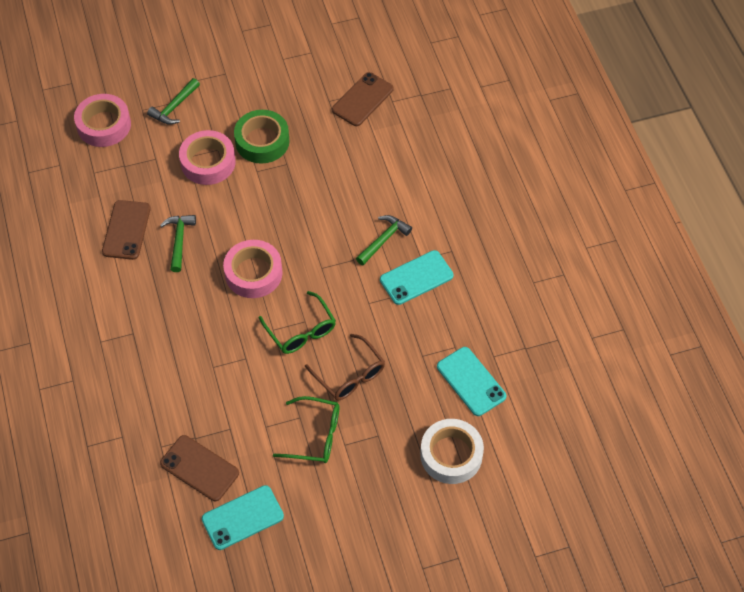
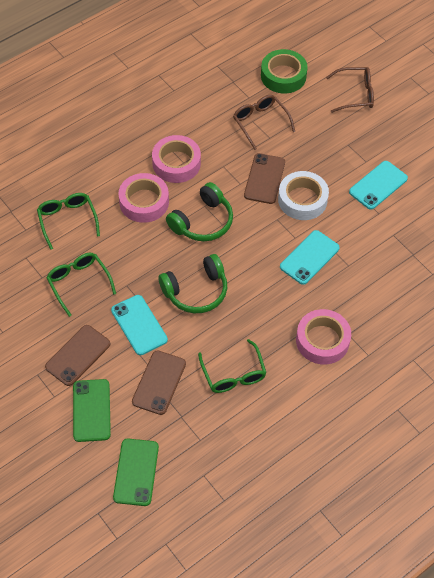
brown glasses: [305,334,385,400] = 1 -> [233,95,295,150] [326,67,374,113] = 2
green glasses: [259,291,336,354] [273,396,339,463] = 2 -> [37,193,100,250] [46,253,116,317] [198,339,266,393] = 3
green hammer: [147,78,200,125] [160,215,196,272] [356,215,412,265] = 3 -> none = 0
green headphones: none = 0 -> [158,254,227,313] [166,182,233,241] = 2
green phone: none = 0 -> [73,379,111,442] [113,439,159,506] = 2

